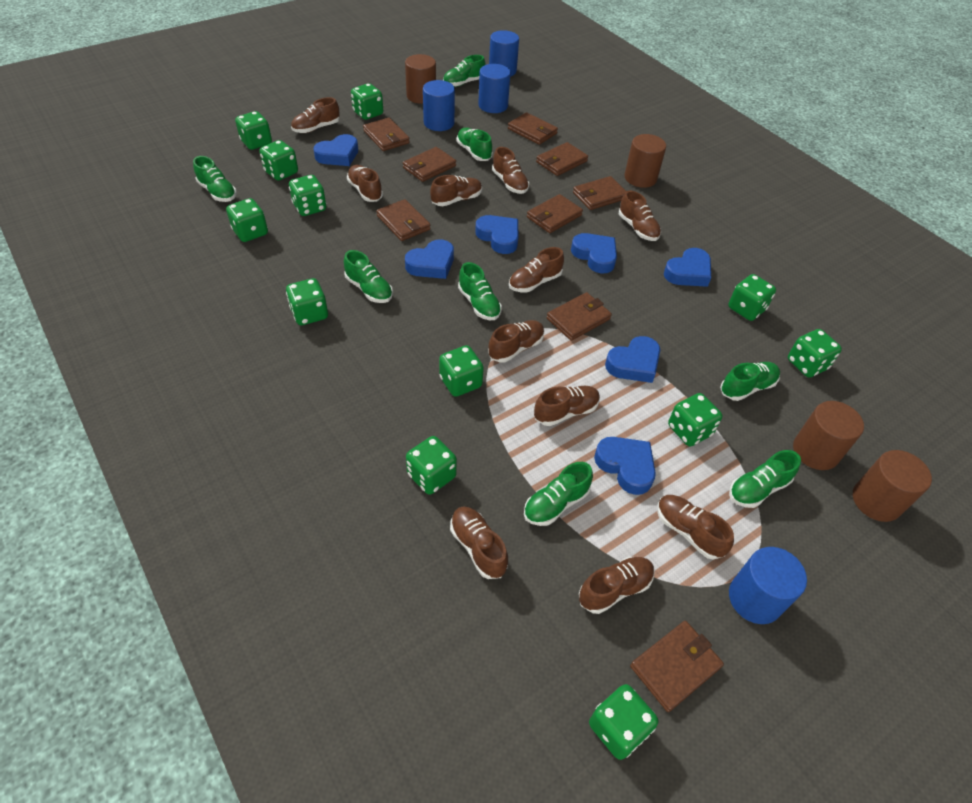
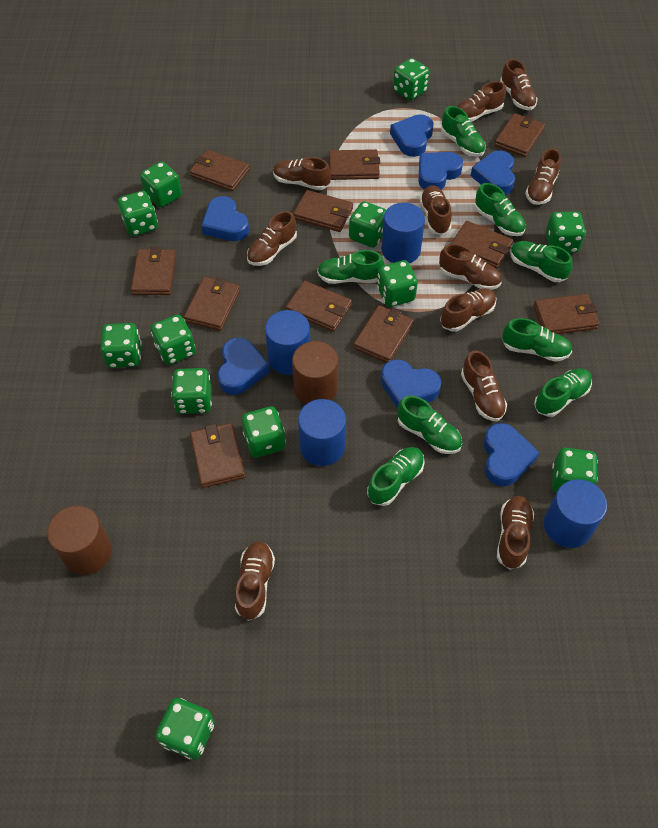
brown cylinder: [405,54,436,104] [625,134,666,188] [793,401,864,470] [853,450,932,522] = 4 -> [47,506,112,575] [292,341,338,405] = 2
brown wallet: [363,118,410,151] [376,199,431,241] [403,147,456,182] [508,112,558,145] [527,194,583,233] [536,142,588,176] [547,292,612,341] [573,176,627,210] [630,621,724,712] = 9 -> [131,247,176,295] [184,277,240,331] [190,150,250,191] [190,423,245,488] [286,281,352,332] [293,190,353,232] [329,149,380,180] [353,305,414,363] [451,221,513,269] [494,113,545,157] [534,294,600,334] = 11

